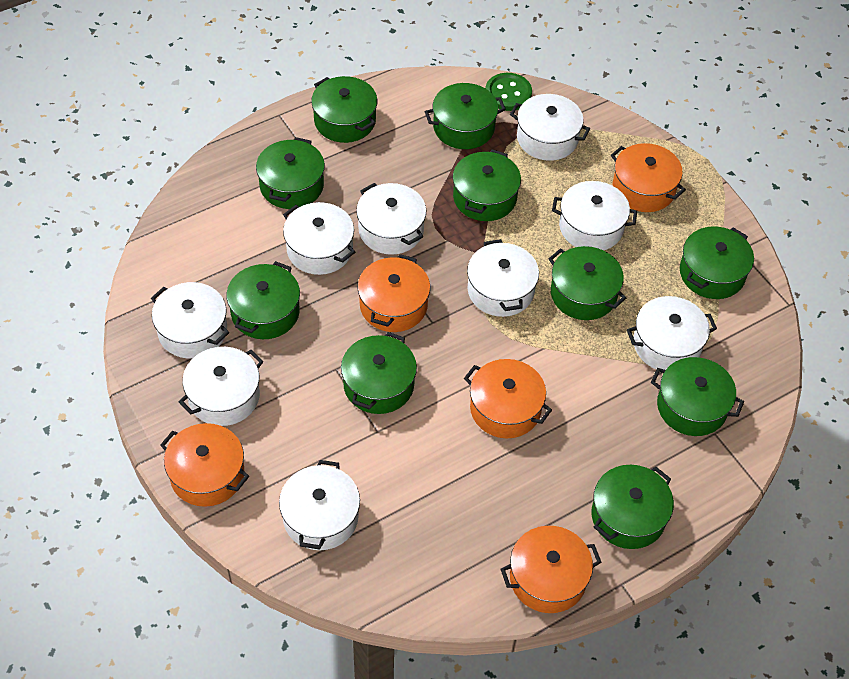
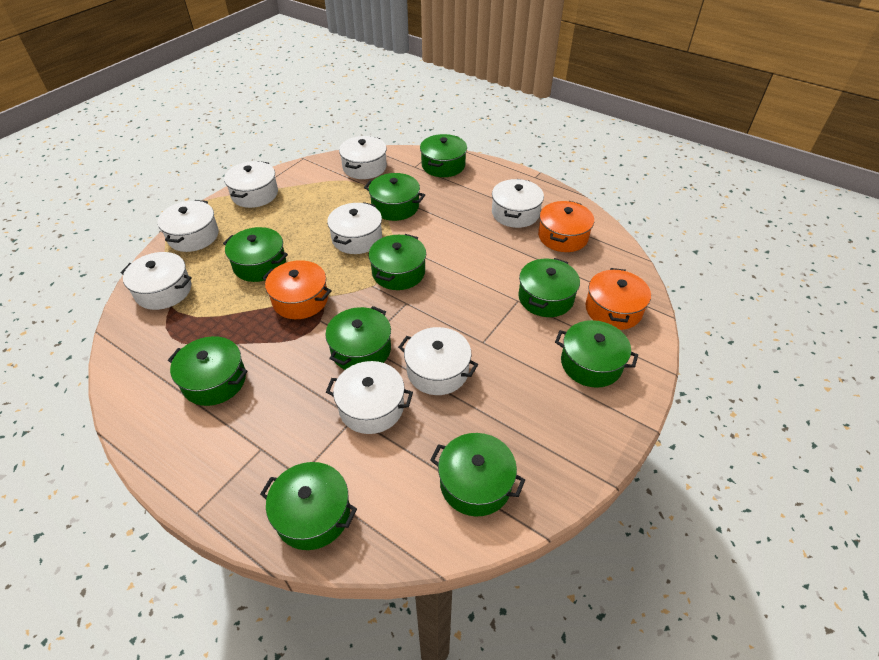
green button: [485,73,532,111] = 1 -> none = 0
orange pot: [160,423,249,507] [358,254,430,332] [464,359,552,438] [500,526,601,613] [611,143,686,212] = 5 -> [262,260,332,319] [538,201,594,252] [585,268,651,330] = 3
white pot: [151,282,229,358] [179,347,263,426] [279,460,360,550] [283,202,355,275] [356,183,426,255] [467,239,539,317] [510,94,590,161] [552,181,637,250] [627,296,717,370] = 9 -> [121,252,192,310] [158,200,219,252] [224,161,278,208] [326,361,413,434] [327,202,382,254] [339,136,387,179] [398,327,478,395] [492,179,544,228] = 8

